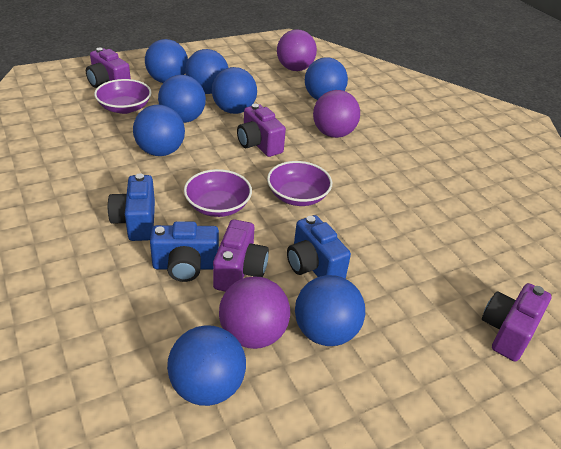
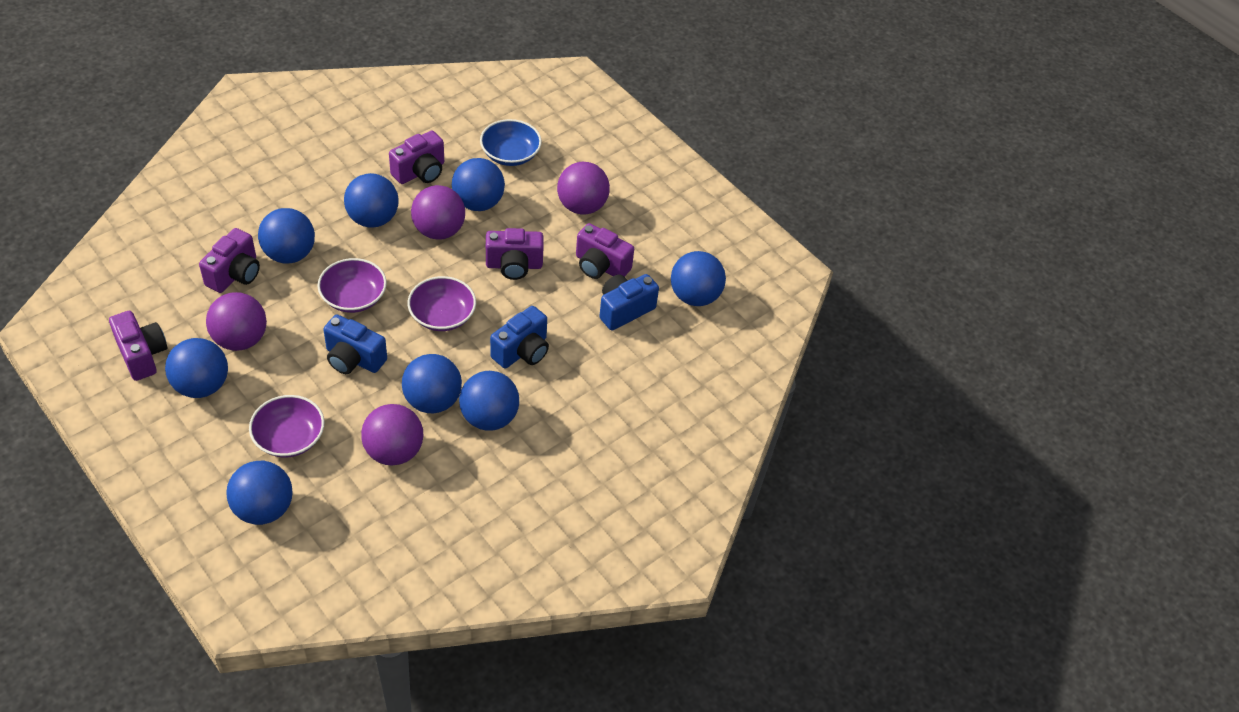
blue bowl: none = 0 -> [480,119,542,166] = 1
purple ball: [219,276,290,349] [277,29,317,71] [313,90,360,138] = 3 -> [206,292,267,351] [361,404,423,465] [411,185,465,240] [557,162,610,215] = 4
purple camera: [86,48,131,88] [213,219,269,292] [237,104,286,157] [482,283,552,362] = 4 -> [109,311,167,381] [199,228,260,293] [389,131,444,184] [486,228,544,280] [576,223,634,279] = 5

